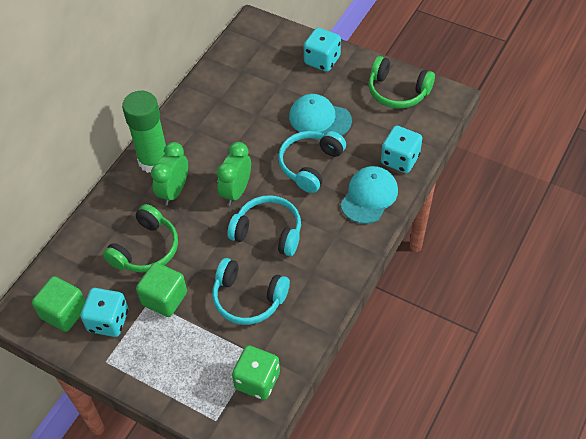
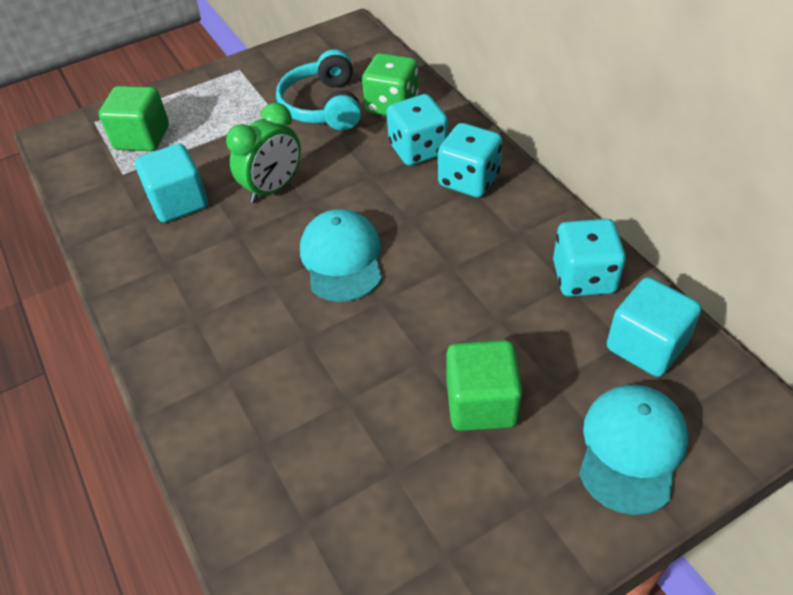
green clock: [151,142,188,206] [216,142,251,206] = 2 -> [226,102,301,203] = 1
green glue stick: [122,91,166,173] = 1 -> none = 0
green headphones: [103,204,178,273] [369,56,435,109] = 2 -> none = 0
turquoise cube: none = 0 -> [135,143,208,222] [607,277,702,377] = 2
turquoise headphones: [212,258,290,325] [227,195,301,256] [278,131,346,193] = 3 -> [276,49,361,130] = 1

